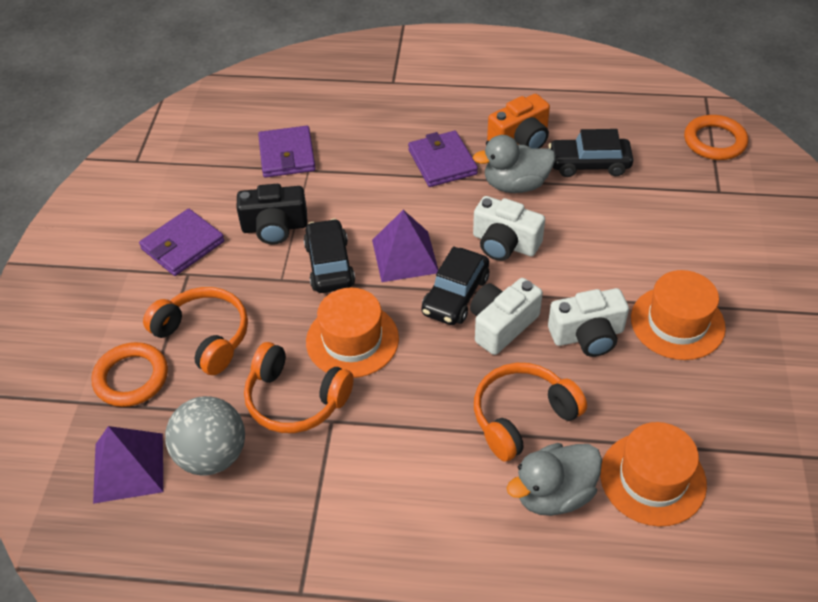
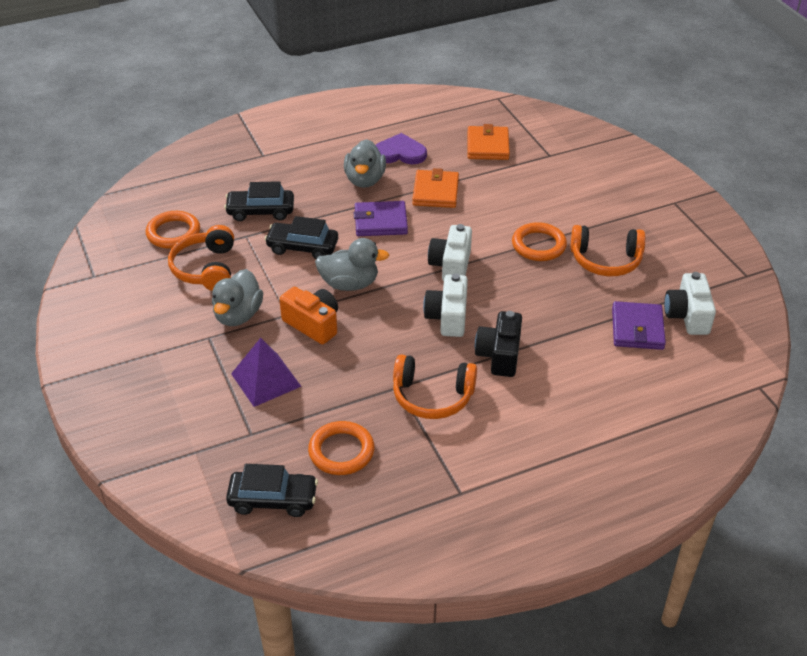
grey ball: [165,396,245,475] = 1 -> none = 0
grey duck: [473,135,555,193] [507,443,602,516] = 2 -> [212,269,263,326] [315,238,389,291] [344,139,386,188] = 3
orange hat: [306,288,399,378] [600,422,707,527] [631,270,726,360] = 3 -> none = 0
orange ring: [91,342,168,407] [684,115,748,160] = 2 -> [146,211,200,249] [308,421,374,475] [512,222,567,261] = 3
orange wallet: none = 0 -> [412,168,459,208] [467,124,510,160] = 2
purple heart: none = 0 -> [376,133,427,164] = 1
purple pyramid: [93,426,163,504] [372,210,438,282] = 2 -> [231,338,302,407] = 1
purple wallet: [139,209,225,276] [258,126,316,178] [408,131,478,187] = 3 -> [354,201,408,236] [612,301,666,350] = 2

